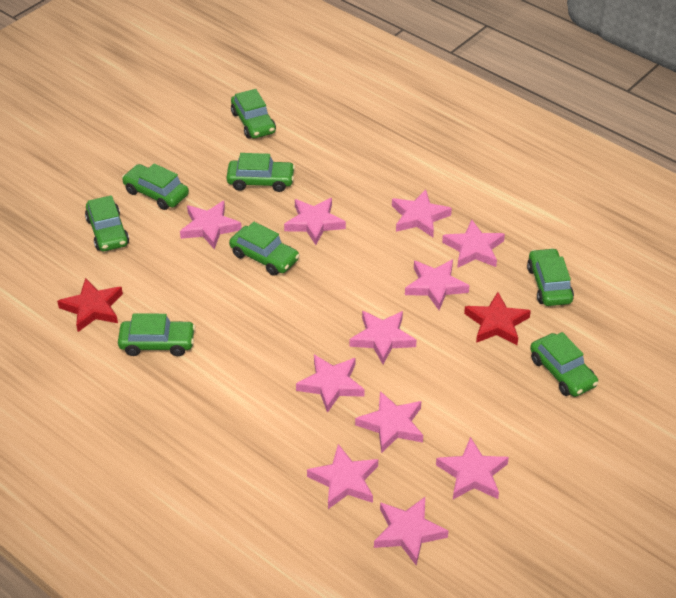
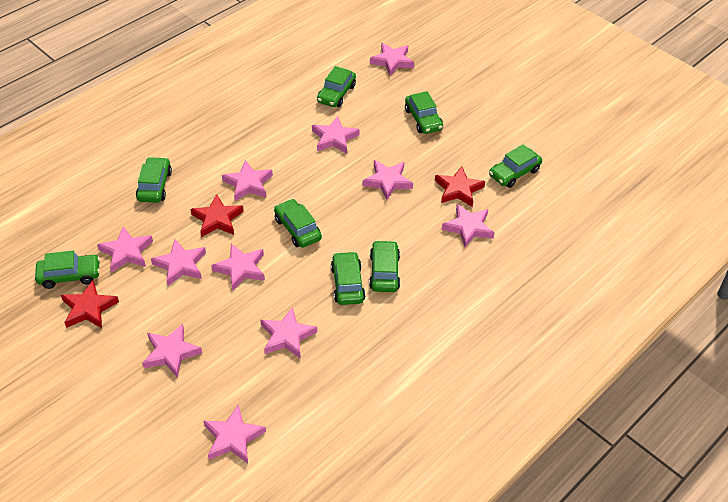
red star: [57,278,123,332] [464,292,531,345] = 2 -> [61,280,119,328] [190,194,244,237] [435,166,485,207] = 3

